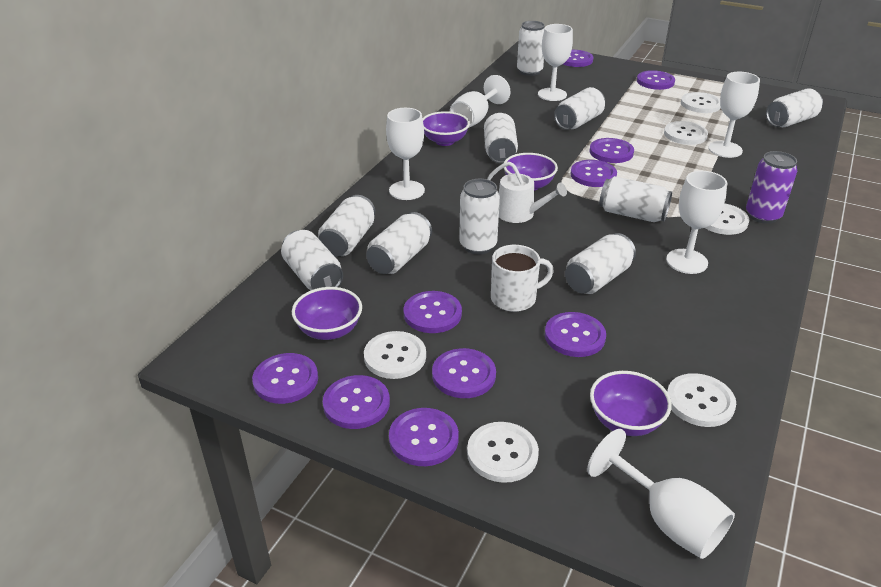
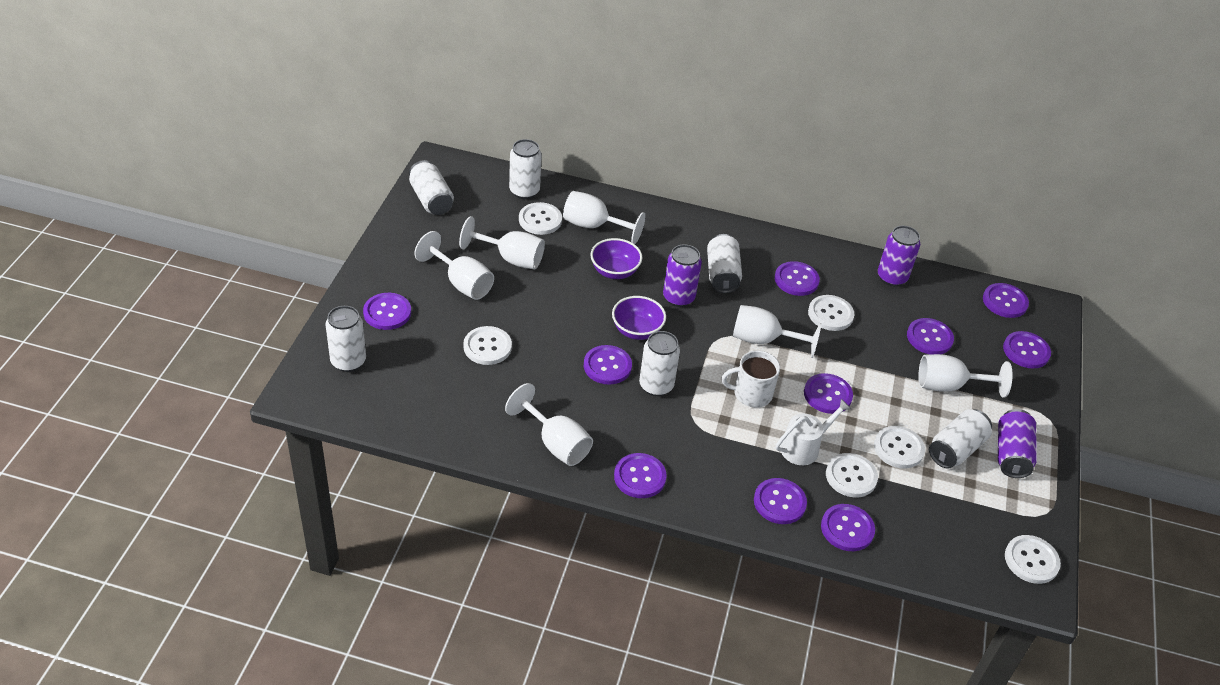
purple bowl: [292,287,362,340] [423,111,470,146] [504,153,558,191] [590,371,672,436] = 4 -> [590,238,642,279] [612,296,666,340] = 2
purple can: [746,151,797,224] = 1 -> [663,244,702,307] [878,226,920,286] [998,409,1037,478] = 3
white can: [281,230,343,290] [318,195,376,257] [366,212,432,274] [459,179,500,255] [484,113,518,163] [517,21,545,76] [554,87,605,130] [565,233,636,294] [599,176,672,222] [766,88,823,127] = 10 -> [325,306,366,372] [409,160,454,215] [509,139,542,199] [639,331,680,396] [707,234,742,293] [929,409,992,469] = 6

